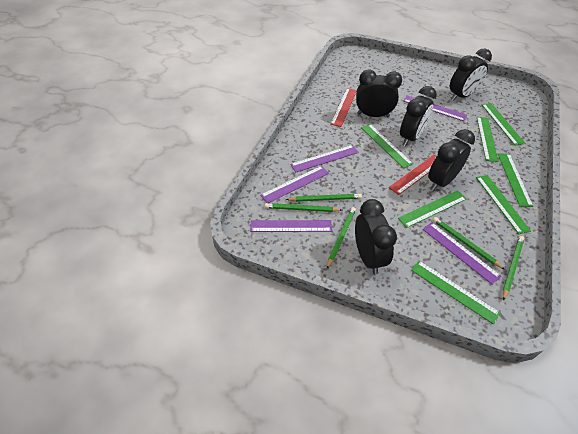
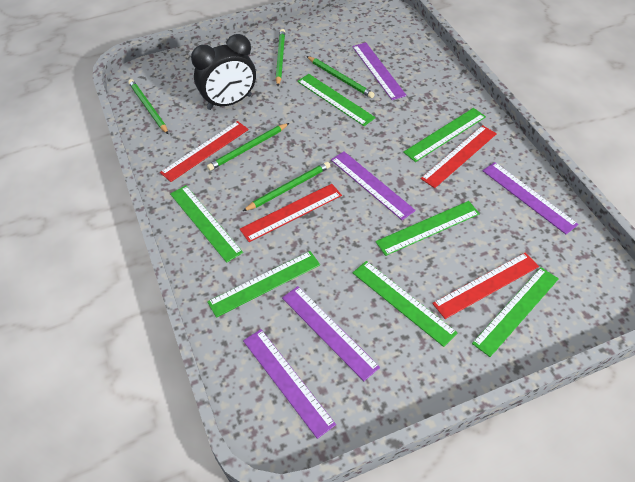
black clock: [355,199,397,274] [356,70,402,117] [400,86,437,146] [428,129,475,191] [450,49,492,101] = 5 -> [191,34,256,110] = 1
red ruler: [330,88,357,127] [389,154,436,195] = 2 -> [160,121,249,182] [240,184,342,242] [421,125,497,188] [432,252,539,319] = 4

